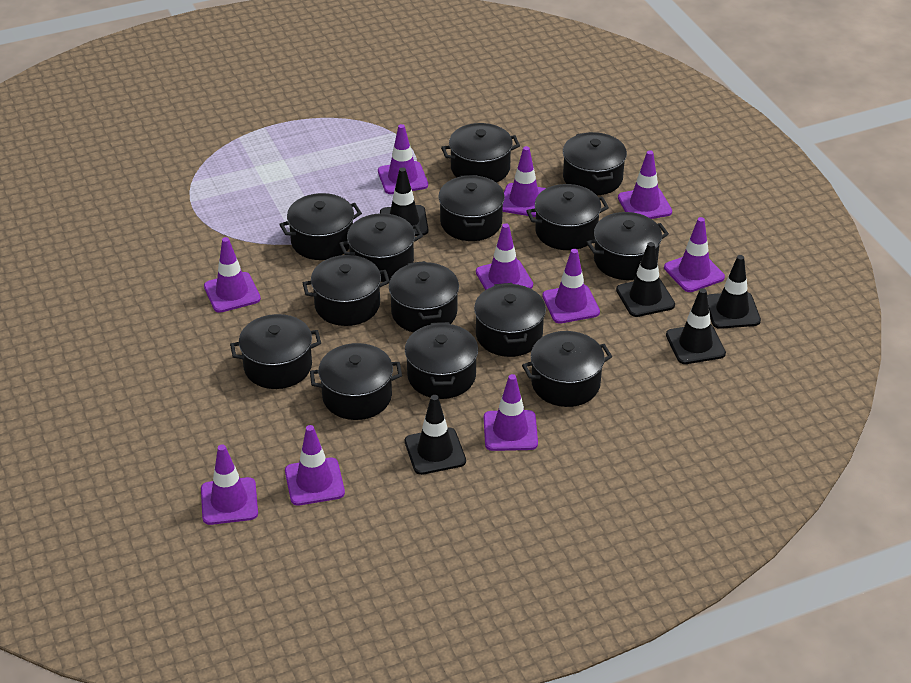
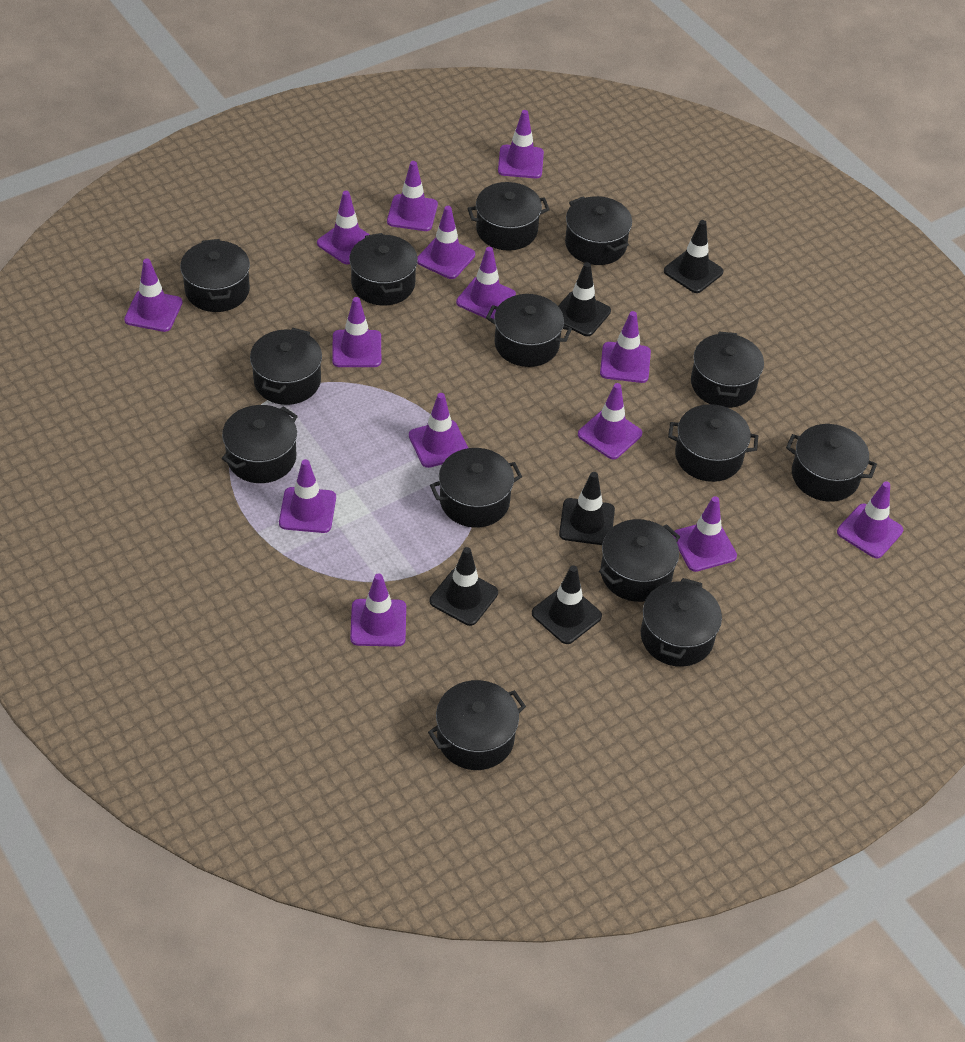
purple traffic cone: [201,445,258,525] [204,237,261,313] [285,425,345,506] [378,124,428,194] [476,223,533,290] [484,374,538,451] [503,146,546,217] [542,249,600,324] [618,150,672,219] [664,217,725,292] = 10 -> [124,259,182,332] [279,459,336,533] [317,191,370,264] [332,297,381,367] [350,573,406,647] [387,161,438,231] [409,393,468,468] [417,206,475,279] [456,247,516,319] [498,110,544,178] [578,383,642,459] [600,311,651,383] [674,496,737,572] [837,481,903,558] = 14

